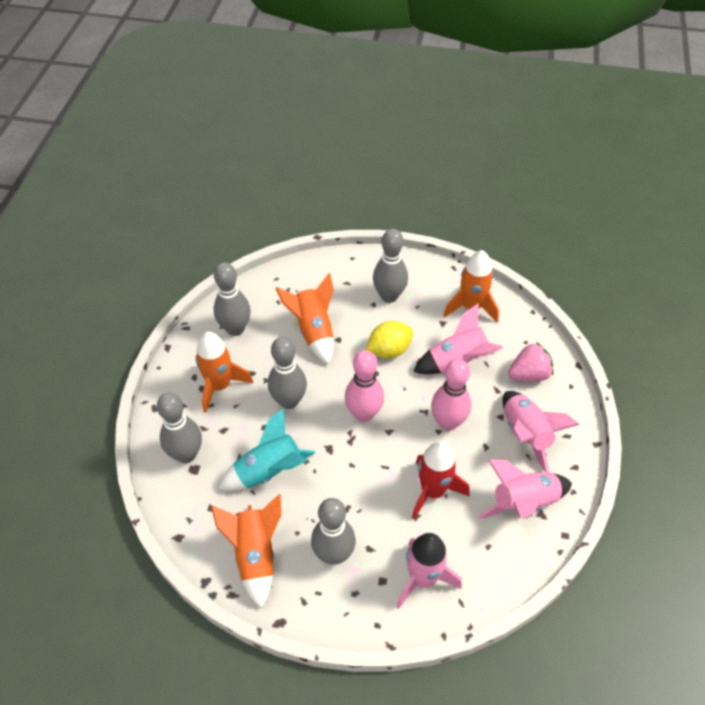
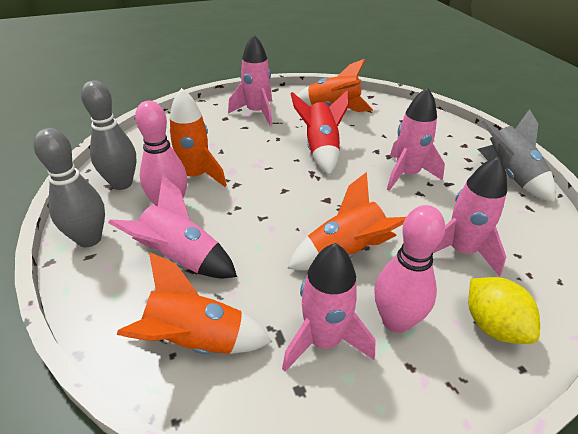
grey bowling pin: [157,393,202,463] [214,262,251,336] [268,337,307,409] [311,498,356,565] [373,229,408,303] = 5 -> [34,128,105,247] [81,80,136,190] = 2
grey rocket: none = 0 -> [478,109,556,203] = 1
pink rocket: [396,533,462,608] [413,303,503,374] [478,460,572,519] [502,391,579,473] = 4 -> [108,175,237,278] [228,35,272,126] [282,243,376,372] [387,87,445,191] [433,156,507,277] = 5
pink strawberry: [508,342,554,381] = 1 -> none = 0
turquoise rocket: [219,408,315,491] = 1 -> none = 0

